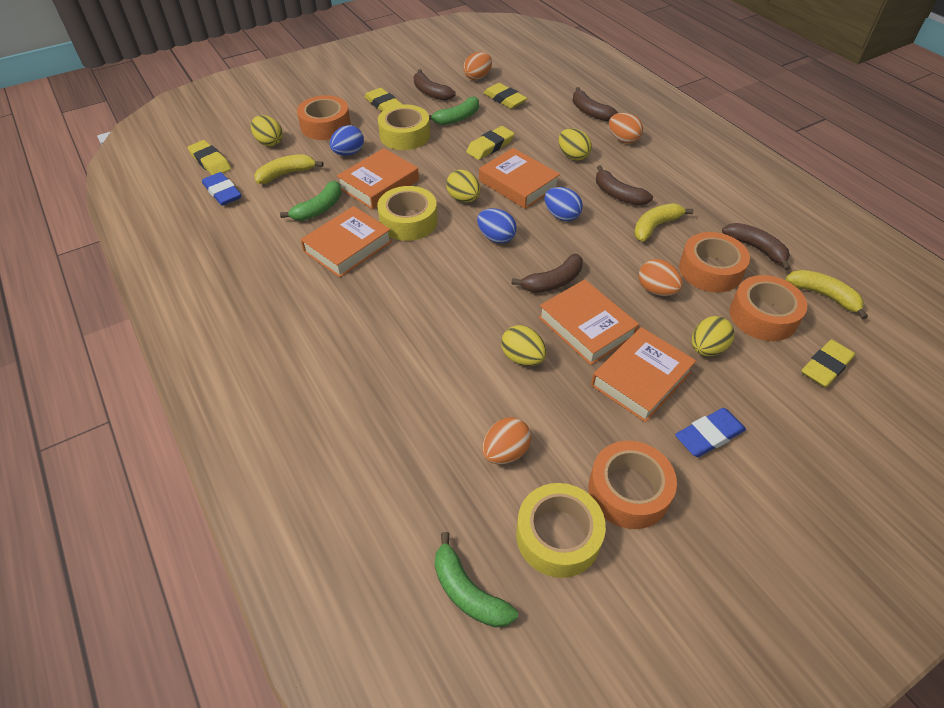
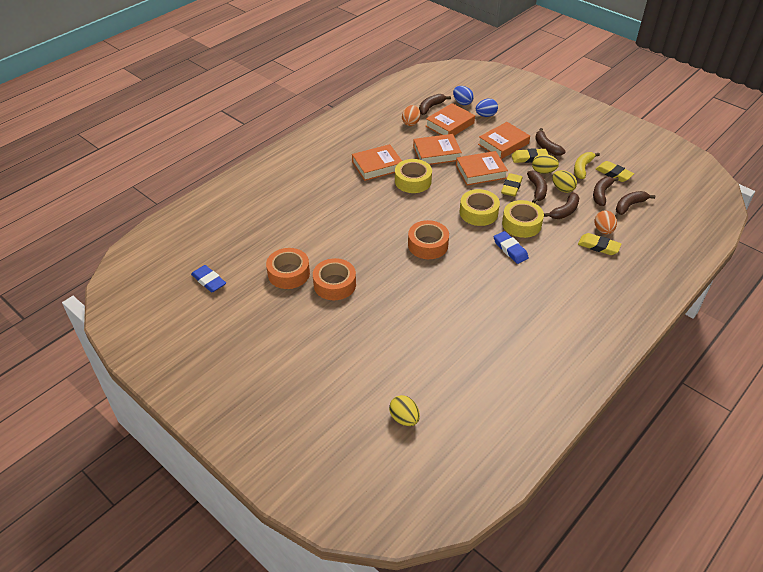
blue egg: [330,125,364,156] [477,208,517,243] [544,187,583,221] = 3 -> [453,86,474,105] [476,98,498,117] = 2
brown banana: [414,69,455,101] [511,254,583,293] [572,87,618,121] [596,165,653,205] [722,223,790,270] = 5 -> [419,94,451,115] [527,170,547,203] [535,128,566,156] [544,193,579,219] [593,177,619,206] [616,191,655,215] = 6
green banana: [280,181,342,221] [429,97,479,125] [435,532,518,628] = 3 -> none = 0
orange egg: [463,52,492,80] [482,417,531,464] [609,113,643,144] [638,259,683,296] = 4 -> [402,105,420,126] [595,210,617,234] = 2
orange tape: [297,95,351,140] [588,441,677,529] [679,232,750,293] [729,275,807,341] = 4 -> [266,248,310,289] [313,258,356,300] [408,220,449,259] = 3
yellow banana: [254,154,323,184] [634,203,694,242] [786,270,868,319] = 3 -> [574,152,600,179] = 1
yellow egg: [251,115,283,146] [446,170,480,202] [501,325,547,366] [559,128,592,161] [692,316,734,356] = 5 -> [389,395,420,426] [532,154,559,174] [552,170,577,193] = 3
yellow eraser: [187,140,231,175] [364,88,403,111] [466,126,514,160] [484,83,527,109] [801,339,855,388] = 5 -> [501,173,523,197] [511,148,548,163] [578,233,621,255] [596,161,634,182] = 4

